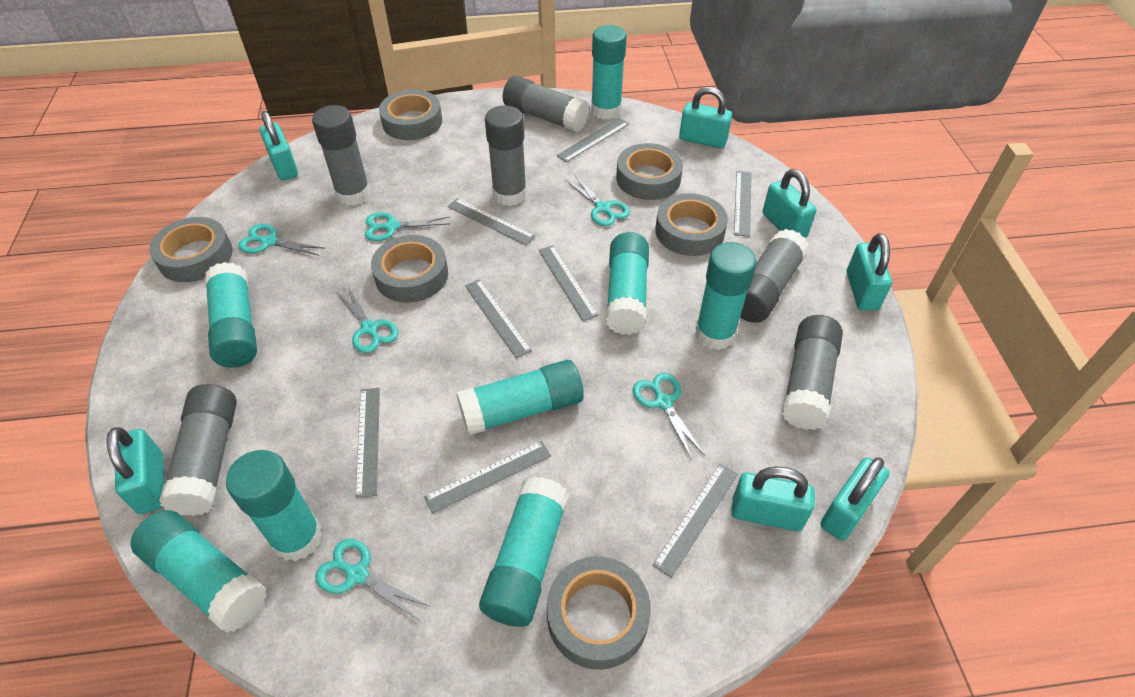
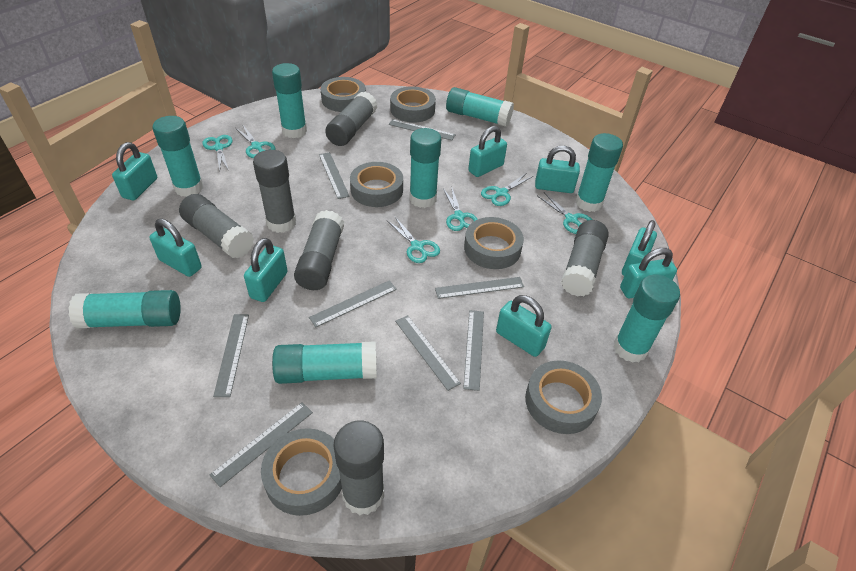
turquoise padlock: [106,427,165,514] [260,111,298,181] [679,87,732,149] [731,466,815,531] [763,169,816,238] [820,457,890,541] [847,233,892,311] = 7 -> [112,142,157,200] [149,218,202,277] [244,238,288,302] [468,126,507,177] [496,295,552,357] [535,146,580,193] [620,248,677,298] [622,220,657,276] = 8

